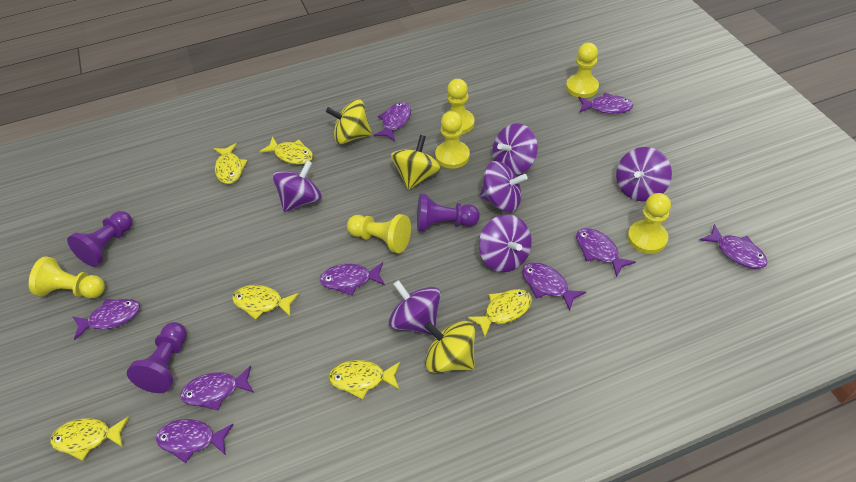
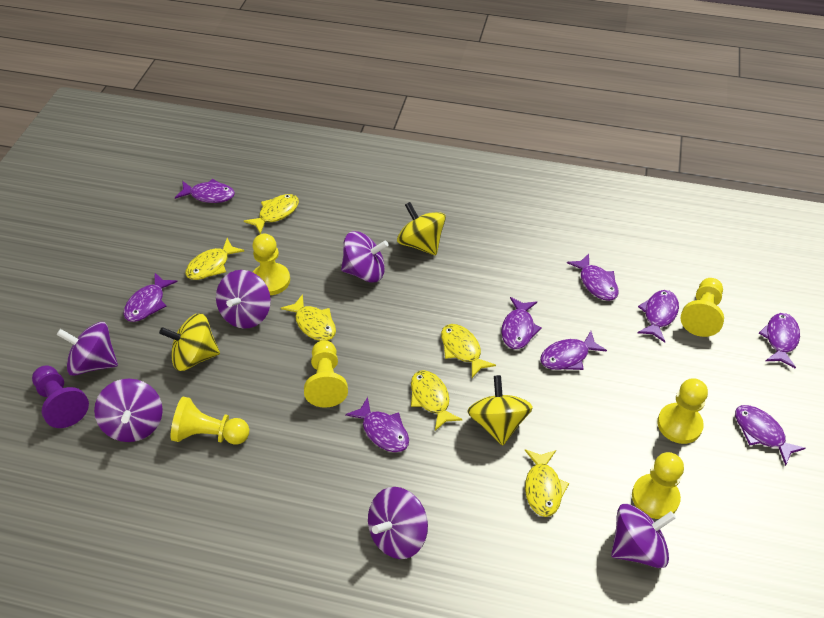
purple pawn: [67,211,133,267] [127,322,187,393] [417,193,480,232] = 3 -> [32,366,89,428] = 1

